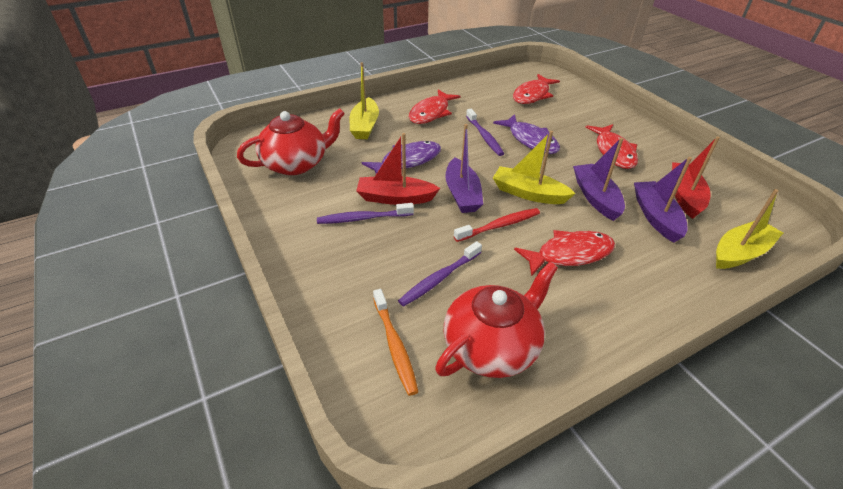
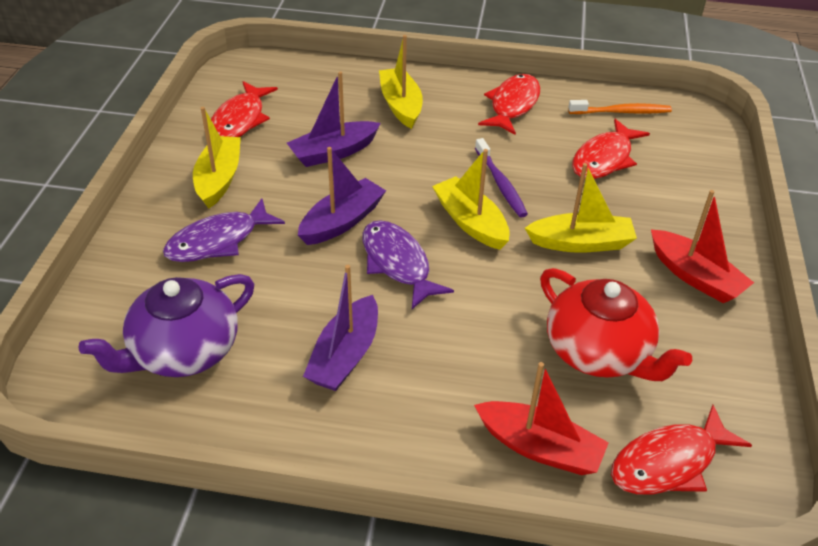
purple teapot: none = 0 -> [78,274,254,377] = 1
purple toothbrush: [317,203,414,224] [398,241,482,306] [466,109,504,156] = 3 -> [475,138,528,218] = 1
red teapot: [237,108,345,175] [435,262,558,378] = 2 -> [540,268,692,381] = 1
red toothbrush: [454,208,540,242] = 1 -> none = 0
yellow boat: [350,62,379,139] [493,131,576,204] [716,189,783,269] = 3 -> [193,107,241,209] [379,35,423,129] [432,149,510,250] [525,163,637,253] = 4

